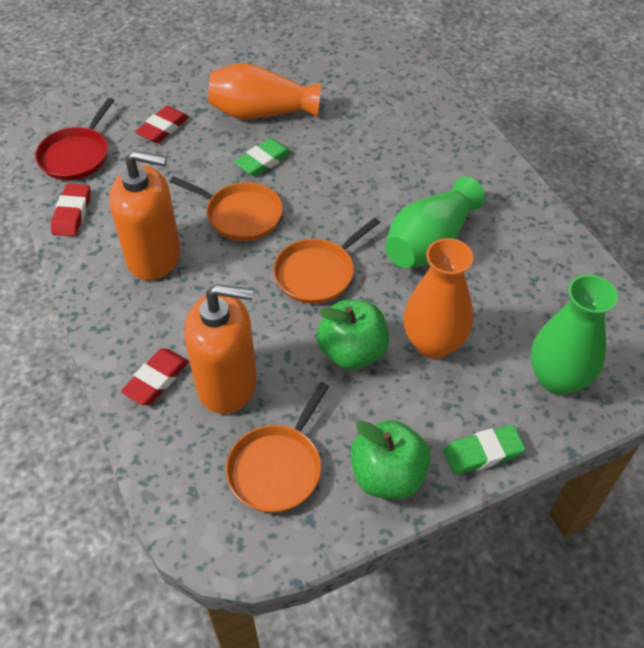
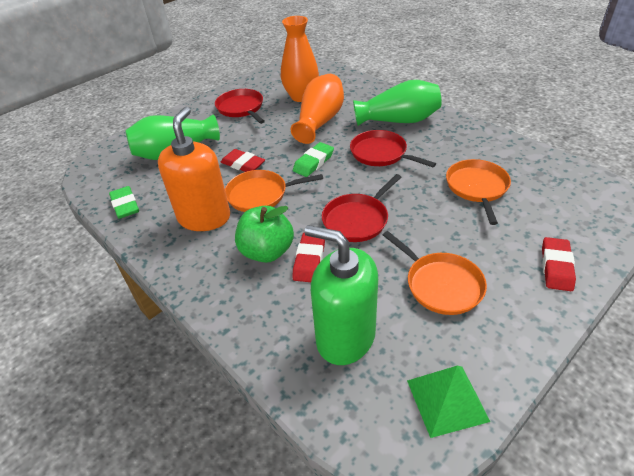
green apple: [317,300,389,369] [350,420,431,499] = 2 -> [235,206,294,263] = 1
green pyramid: none = 0 -> [407,366,490,438] = 1
green soap dispenser: none = 0 -> [304,225,378,365] = 1
orange soap dispenser: [109,150,181,280] [184,284,257,414] = 2 -> [158,107,230,231] = 1
red pan: [35,98,115,180] = 1 -> [215,89,265,124] [322,174,401,242] [350,130,436,167] = 3

